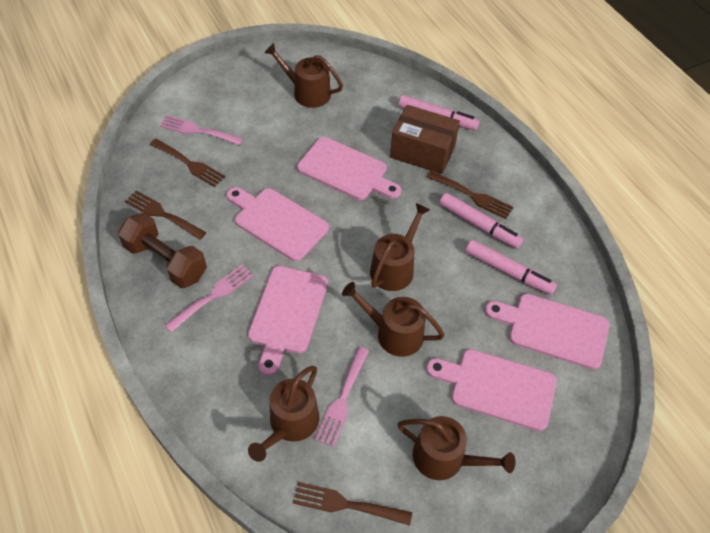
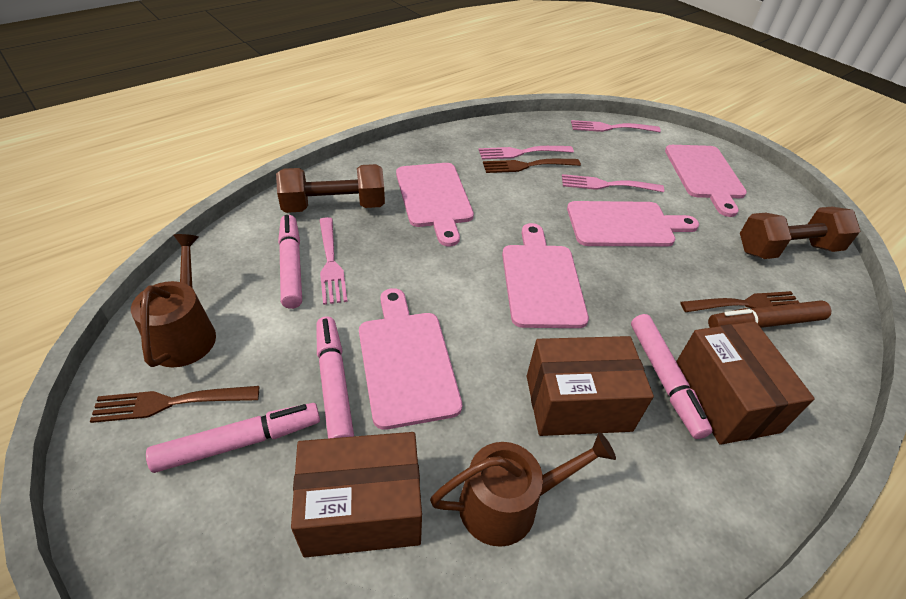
brown box: [390,105,460,174] = 1 -> [291,432,422,557] [527,336,654,436] [676,321,815,445] = 3
brown dumbbell: [118,213,207,288] = 1 -> [276,164,385,213] [740,207,860,259] = 2
brown fork: [125,190,207,240] [150,139,225,187] [293,482,412,526] [427,171,513,219] = 4 -> [90,386,259,423] [483,159,581,173] [680,291,800,312] = 3
brown marker: none = 0 -> [708,300,831,328] = 1
brown watering can: [248,366,319,462] [264,43,343,108] [342,282,444,357] [370,203,430,291] [398,416,516,480] = 5 -> [131,234,216,367] [430,432,616,547] = 2
pink fork: [160,115,244,145] [164,264,254,333] [315,347,369,447] = 3 -> [320,217,348,305] [479,146,574,159] [562,174,664,192] [571,120,661,132] = 4
pink marker: [399,95,480,131] [439,193,523,249] [465,240,557,295] = 3 -> [146,403,320,473] [278,215,302,309] [316,316,354,439] [631,314,712,439] = 4

